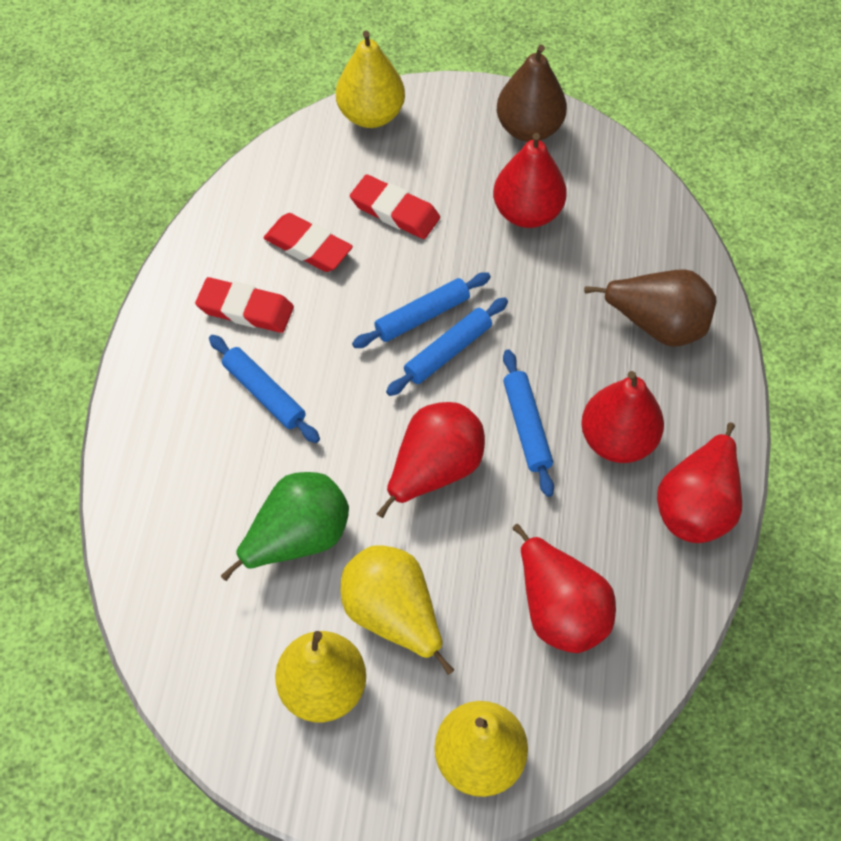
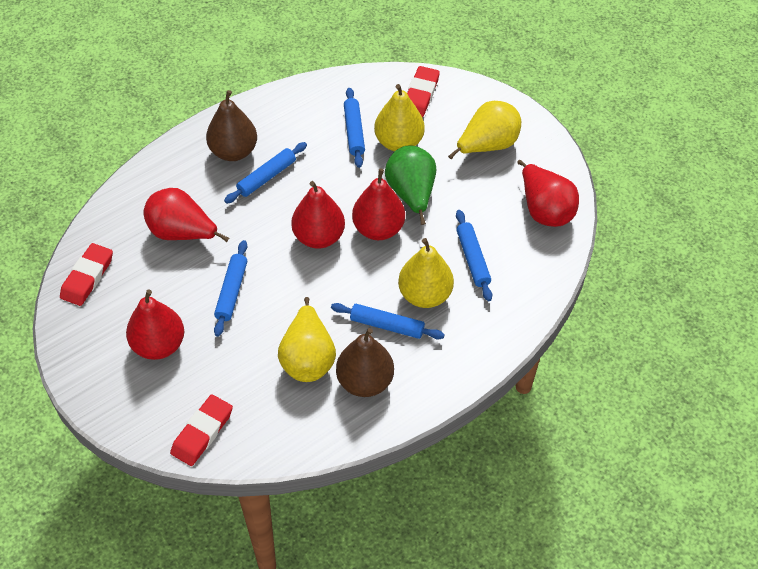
blue rolling pin: [209,335,320,443] [352,272,491,348] [386,297,508,396] [503,349,554,497] = 4 -> [214,240,247,337] [224,142,307,204] [331,303,445,339] [344,88,365,168] [456,210,492,301] = 5

